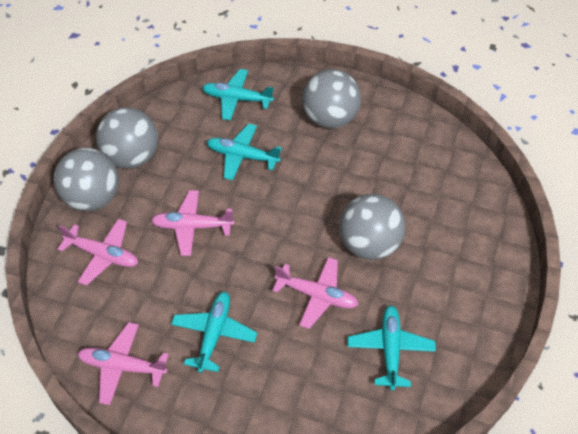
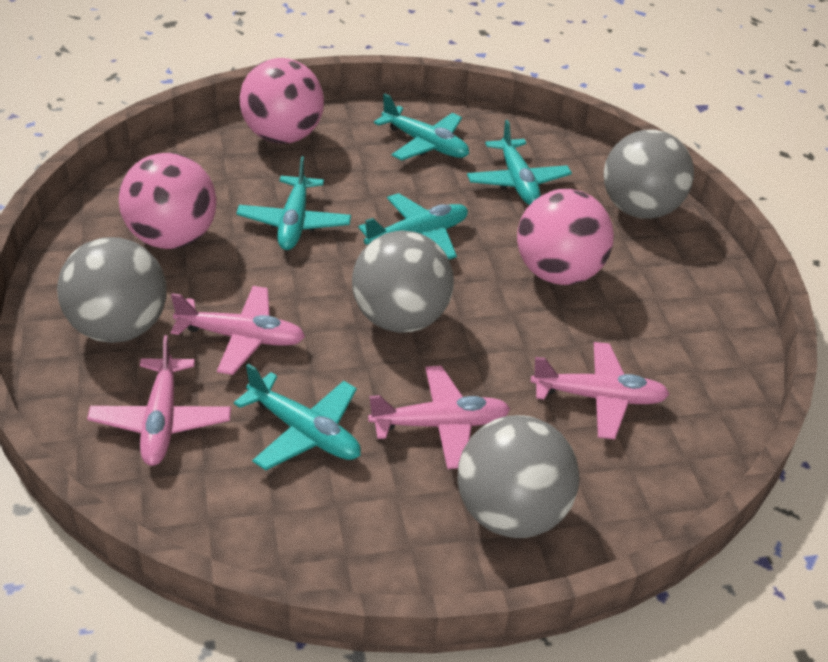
pink ball: none = 0 -> [119,153,217,249] [239,58,324,144] [517,189,614,285] = 3
turquoise plane: [171,292,257,373] [202,69,274,120] [207,124,282,180] [348,305,436,390] = 4 -> [234,364,361,470] [236,156,351,250] [358,193,468,259] [374,94,469,160] [467,120,572,205] = 5

